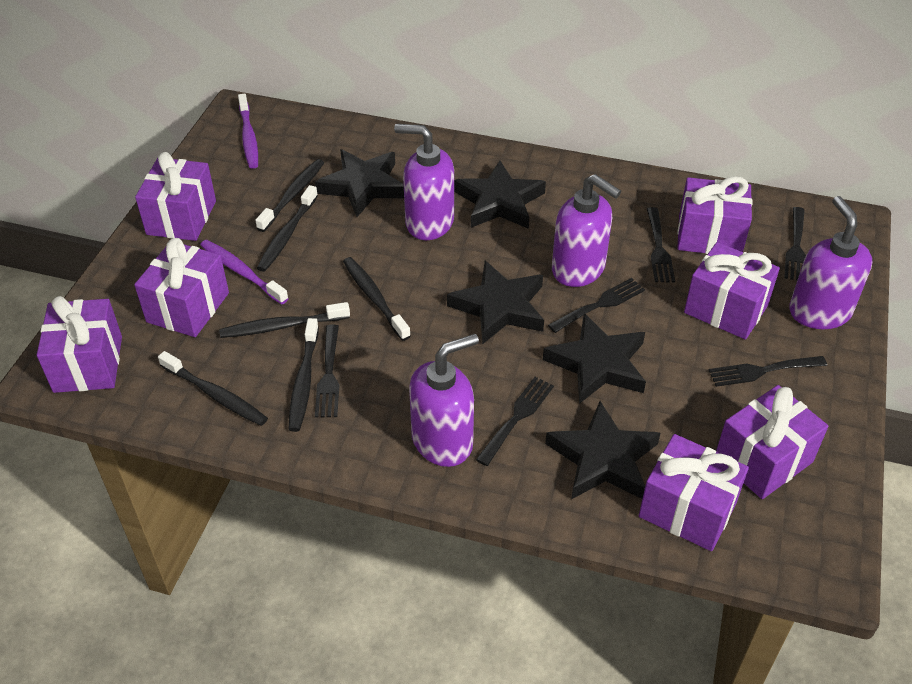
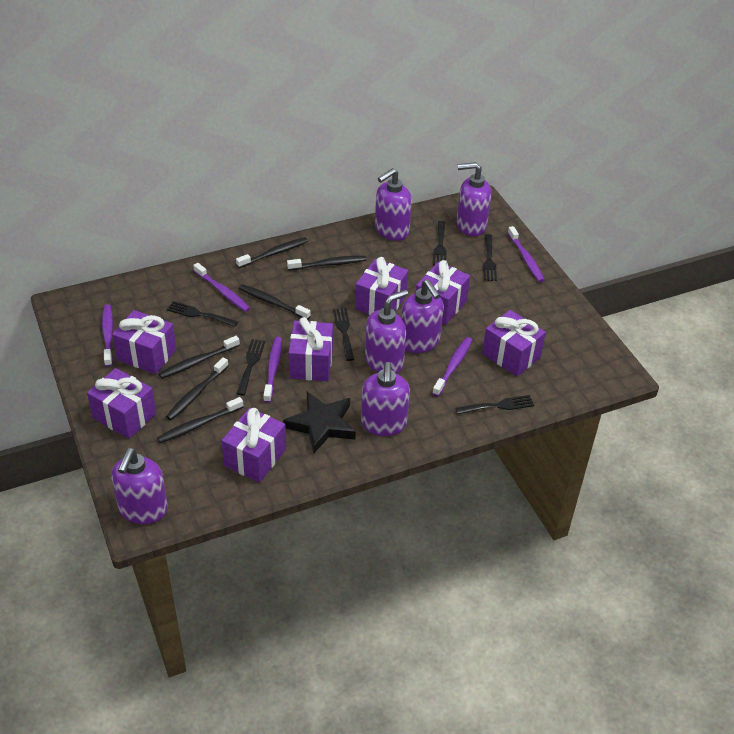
black star: [315,149,404,217] [447,261,544,345] [454,161,546,229] [543,313,646,404] [545,401,660,499] = 5 -> [283,392,356,453] = 1
purple soap dispenser: [394,124,454,240] [409,334,479,467] [552,174,621,287] [789,196,872,329] = 4 -> [111,448,168,524] [361,362,410,436] [365,290,408,373] [375,168,412,241] [401,280,444,353] [457,162,491,236] = 6
purple toothbrush: [200,240,289,304] [238,94,258,169] = 2 -> [102,304,113,367] [193,263,250,312] [263,337,282,403] [432,337,472,396] [508,226,544,282] = 5

